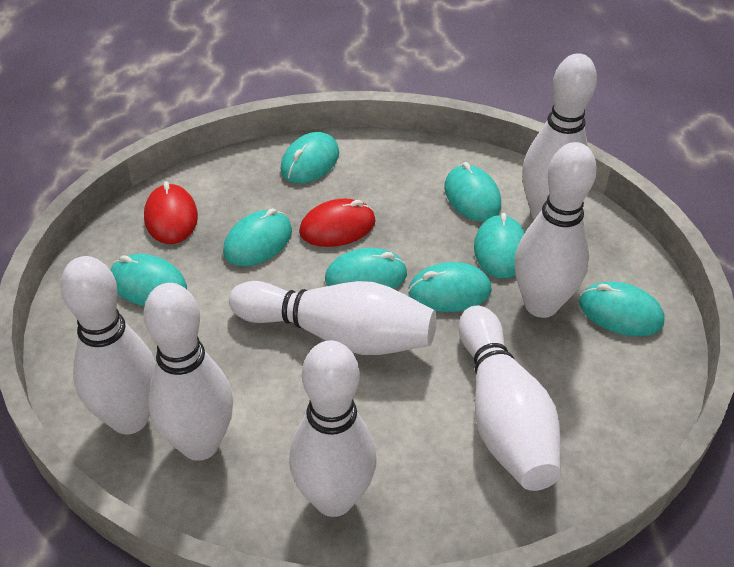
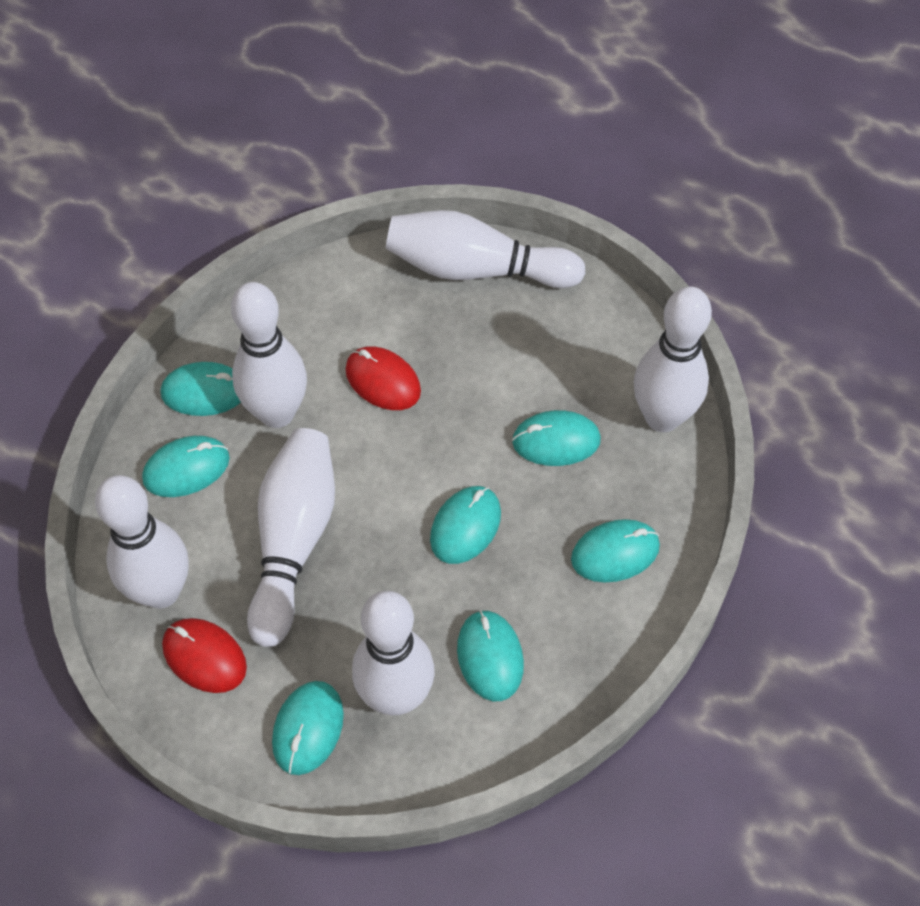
turquoise mouse: [110,254,187,306] [223,208,292,266] [280,132,339,183] [325,248,407,289] [408,262,492,312] [444,162,501,222] [474,213,525,279] [579,282,665,336] = 8 -> [142,436,230,497] [161,362,241,416] [272,681,344,775] [430,486,501,564] [457,610,524,701] [512,410,601,466] [571,519,660,582] = 7
white bowling pin: [61,256,156,434] [144,283,233,461] [229,281,436,355] [289,340,377,517] [459,305,561,491] [515,142,597,318] [522,53,597,220] = 7 -> [95,475,189,609] [231,282,307,428] [247,428,335,647] [352,591,435,715] [386,210,586,288] [634,286,712,432] = 6

